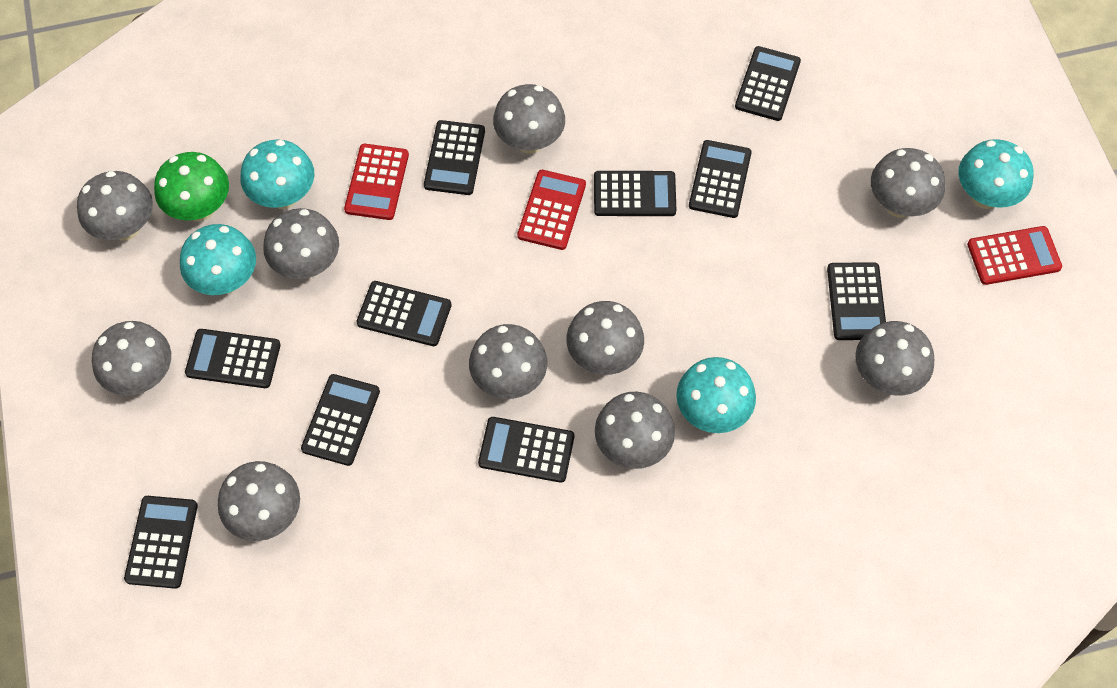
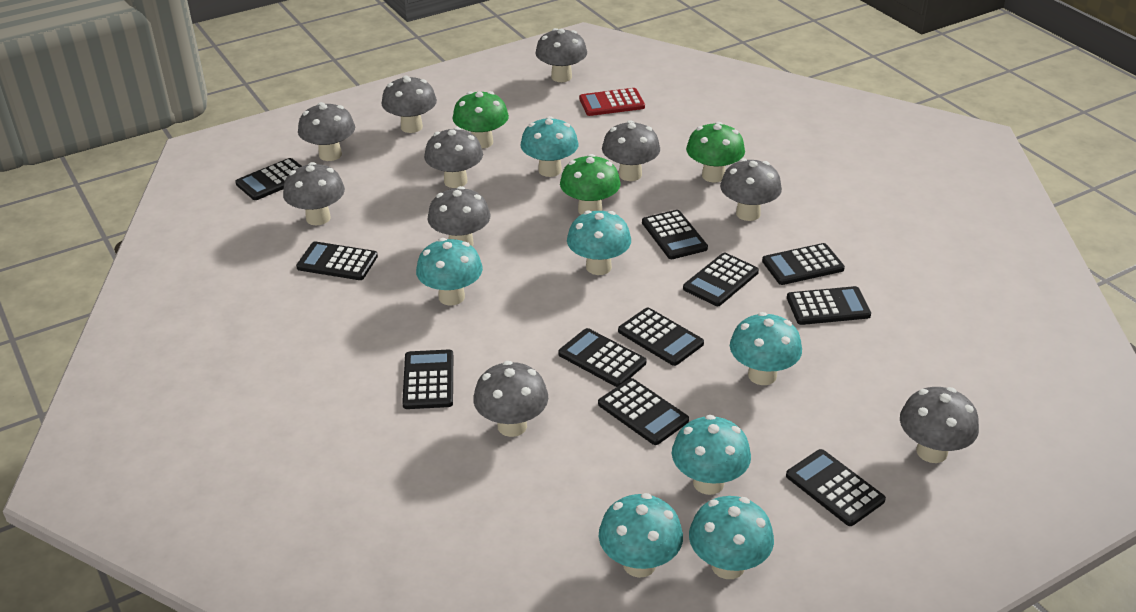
black calculator: [124,496,198,589] [185,329,281,388] [301,374,380,466] [356,281,452,346] [424,120,485,195] [478,417,574,483] [594,171,676,216] [689,140,752,218] [735,46,801,121] [827,262,886,340] = 10 -> [235,158,302,200] [296,241,378,280] [402,349,453,409] [558,328,647,387] [598,378,689,445] [618,307,704,366] [642,210,708,259] [683,253,759,306] [762,243,845,285] [786,449,886,526] [787,286,871,325] = 11
green mushroom: [154,152,229,221] = 1 -> [452,91,509,148] [560,154,621,215] [686,122,745,183] = 3
red calculator: [344,144,409,220] [517,170,586,250] [967,226,1062,285] = 3 -> [579,88,645,116] = 1
turquoise mushroom: [180,224,256,295] [240,139,314,209] [676,357,756,433] [958,139,1033,209] = 4 -> [416,238,483,305] [521,116,578,177] [567,210,631,275] [599,493,683,578] [672,415,751,495] [689,496,774,579] [730,312,802,385] = 7

